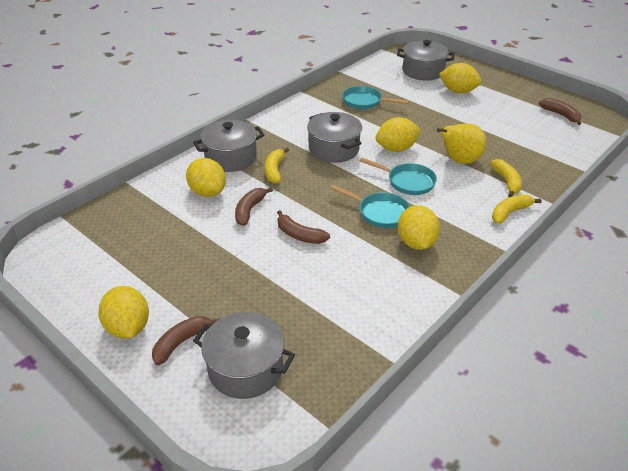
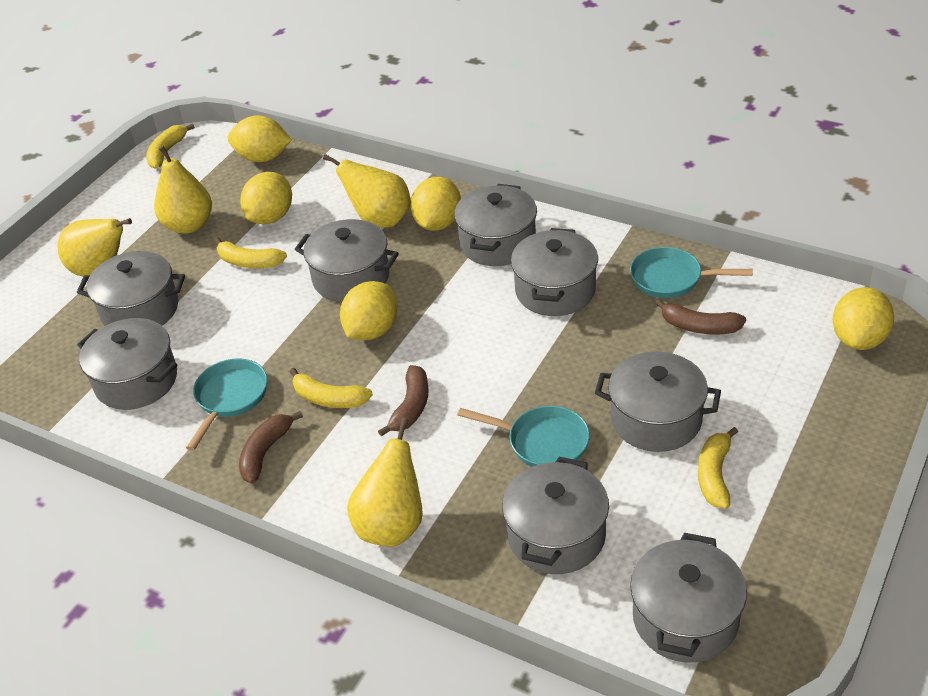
brown banana: [152,316,219,365] [235,187,273,226] [277,210,330,244] [539,98,581,125] = 4 -> [239,411,303,484] [378,365,429,436] [655,299,746,335] = 3
grey pot: [193,120,264,172] [193,312,295,399] [307,112,362,163] [397,40,454,80] = 4 -> [77,251,185,326] [77,318,177,410] [295,219,399,302] [454,184,537,266] [502,457,609,574] [511,228,598,316] [595,352,721,452] [630,533,747,663] = 8
yellow banana: [265,148,289,184] [490,159,522,197] [492,194,542,224] = 3 -> [146,123,195,169] [214,237,287,268] [290,368,373,408] [698,427,738,509] = 4
yellow pear: [437,124,486,164] = 1 -> [57,218,132,277] [154,146,212,234] [323,154,411,228] [347,418,423,547] = 4

